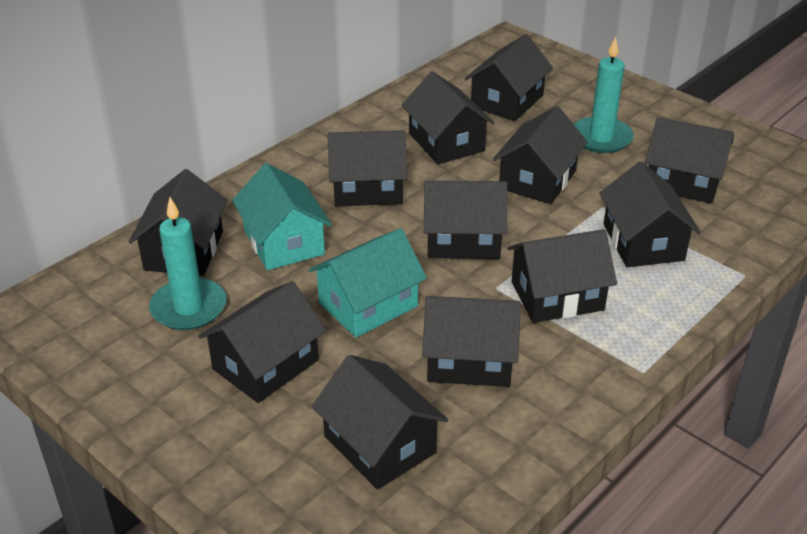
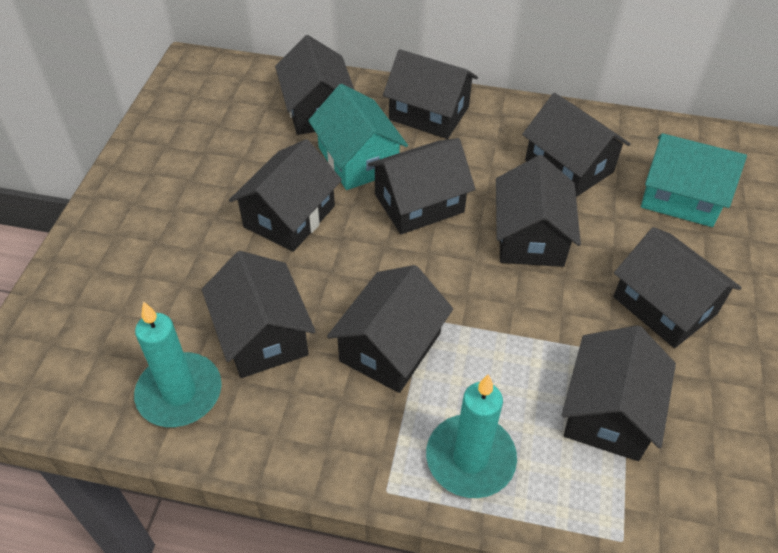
black house: [128,169,227,276] [198,281,326,403] [312,355,448,490] [328,130,407,206] [401,71,495,164] [422,296,521,387] [424,180,507,259] [465,34,553,121] [493,106,588,204] [507,229,617,323] [599,162,701,267] [645,117,734,204] = 12 -> [202,251,316,378] [229,139,342,252] [275,35,354,135] [327,265,453,393] [368,138,475,234] [383,49,478,139] [496,155,581,267] [522,93,631,197] [562,325,676,461] [613,227,742,348] = 10

